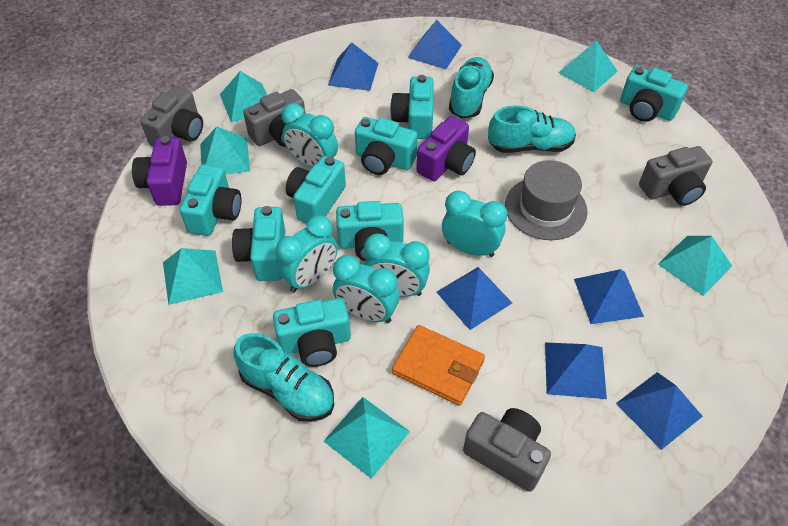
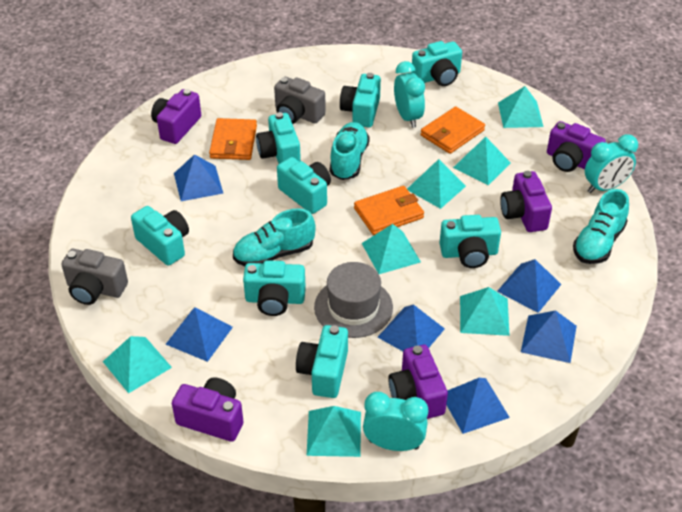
grey camera: [141,86,203,147] [243,89,305,147] [463,408,551,492] [639,146,712,206] = 4 -> [61,249,128,305] [274,77,326,124] = 2
orange wallet: [392,325,485,406] = 1 -> [209,118,257,160] [354,186,424,235] [420,106,485,154] = 3
purple camera: [132,136,187,206] [416,116,476,181] = 2 -> [151,89,201,144] [172,377,244,442] [388,345,448,419] [500,171,552,232] [547,121,606,172] = 5
turquoise clock: [276,215,338,293] [282,103,338,168] [333,255,400,323] [364,234,430,297] [442,191,508,257] = 5 -> [363,392,428,451] [394,61,425,128] [585,134,638,193] = 3
turquoise pyramid: [163,248,223,305] [200,126,250,175] [220,71,267,122] [323,397,410,479] [559,40,618,92] [658,236,732,296] = 6 -> [103,336,172,393] [307,406,361,457] [362,224,421,274] [407,159,466,209] [453,137,511,185] [460,287,510,336] [498,86,544,128] = 7

